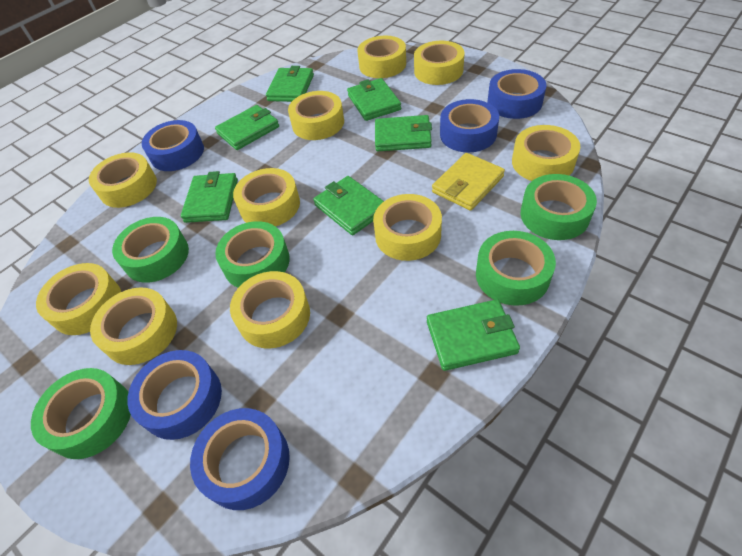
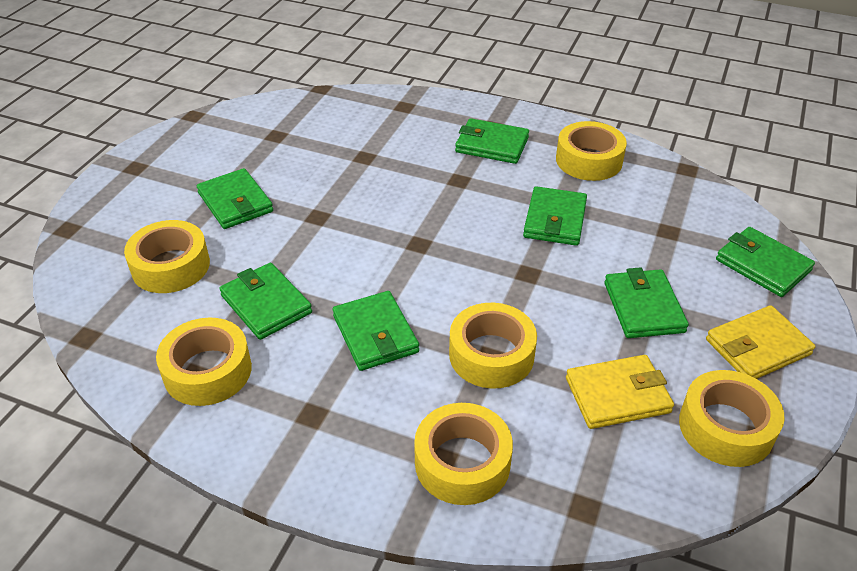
blue tape: [127,350,222,440] [142,120,204,171] [190,408,290,510] [440,99,499,152] [488,69,547,119] = 5 -> none = 0
green tape: [31,368,131,459] [112,217,189,283] [215,221,290,288] [476,231,556,306] [521,174,597,240] = 5 -> none = 0
yellow tape: [36,263,121,335] [89,152,157,208] [90,287,177,365] [230,271,310,348] [233,168,300,227] [288,91,344,140] [357,36,406,78] [373,194,442,261] [414,41,465,85] [512,125,580,181] = 10 -> [124,220,210,293] [156,318,252,406] [414,403,513,505] [449,303,537,389] [556,121,627,181] [679,370,785,467] = 6
yellow wallet: [432,153,505,211] = 1 -> [566,355,674,429] [706,305,816,379] = 2

